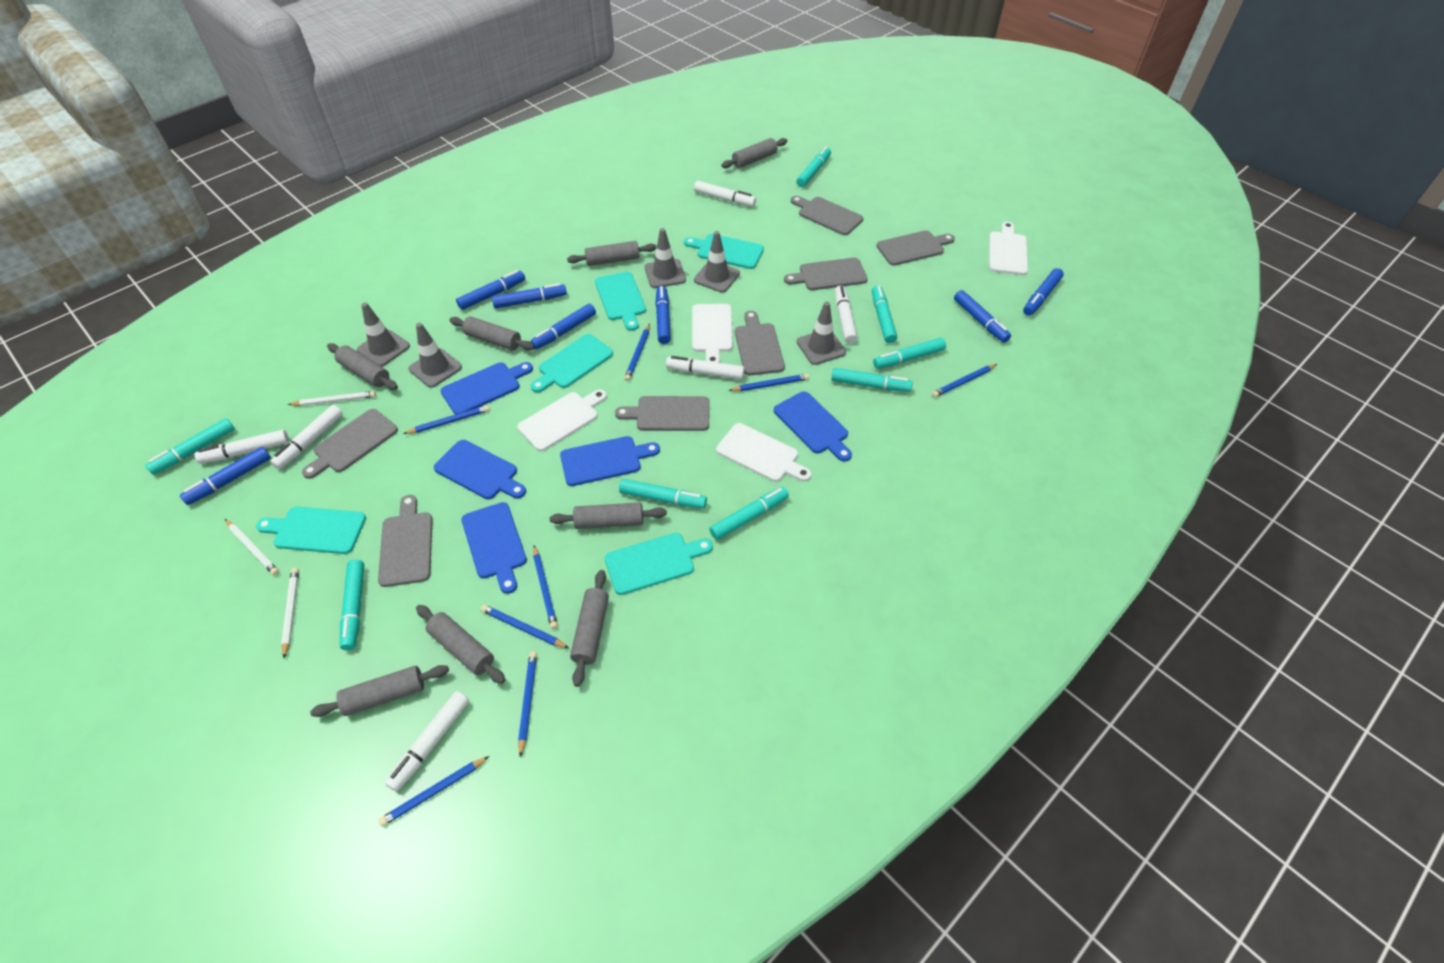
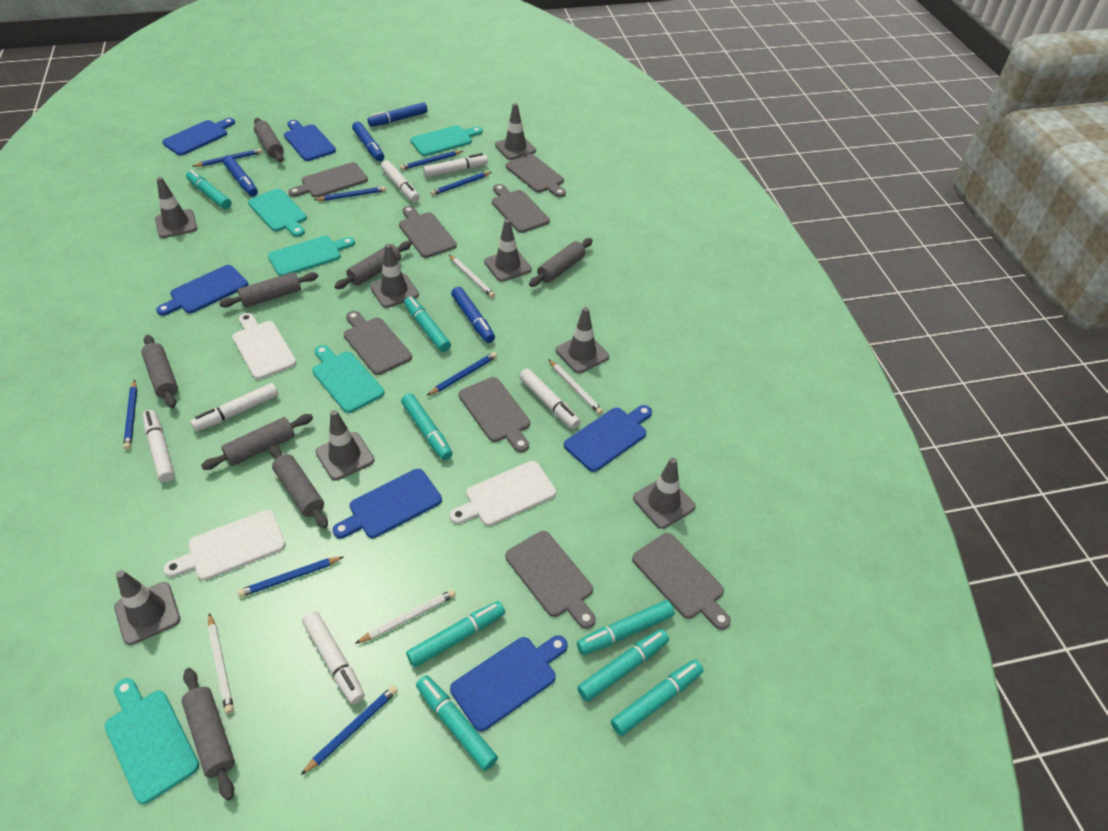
blue cutting board: [434,440,526,499] [441,362,533,414] [462,502,527,594] [560,436,660,486] [774,391,852,462] = 5 -> [156,265,248,316] [162,118,235,156] [284,120,336,161] [333,469,442,538] [450,635,568,732] [564,405,652,472] = 6
blue marker: [180,447,271,505] [456,270,525,310] [492,283,567,309] [530,304,596,350] [655,286,671,344] [954,290,1011,343] [1023,268,1064,316] = 7 -> [222,155,258,197] [352,122,384,161] [368,102,428,127] [451,287,495,343] = 4
grey cutting board: [302,409,398,479] [378,495,433,587] [615,396,710,431] [735,311,785,375] [784,258,868,290] [791,196,863,235] [876,231,955,266] = 7 -> [288,162,368,198] [344,311,412,375] [399,206,457,258] [458,377,530,452] [492,184,550,233] [505,531,596,629] [506,154,566,198] [632,533,731,630] = 8
grey traffic cone: [357,302,410,367] [409,323,462,388] [645,228,686,288] [694,231,740,293] [797,302,846,365] = 5 -> [114,570,180,645] [155,177,197,238] [315,410,374,481] [370,244,419,308] [484,219,532,282] [495,103,536,160] [556,307,609,373] [633,458,695,529] = 8
white cutting board: [517,389,607,451] [692,304,733,363] [716,423,811,482] [989,222,1028,275] = 4 -> [164,510,286,581] [232,313,297,379] [450,461,556,526] = 3
white pencil: [225,519,279,575] [281,568,299,658] [288,391,376,406] = 3 -> [208,613,234,714] [355,589,456,644] [449,255,495,298] [548,359,603,415] = 4

